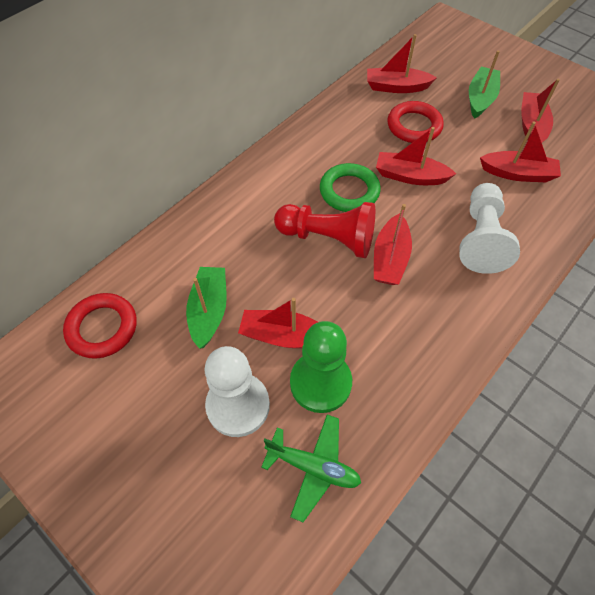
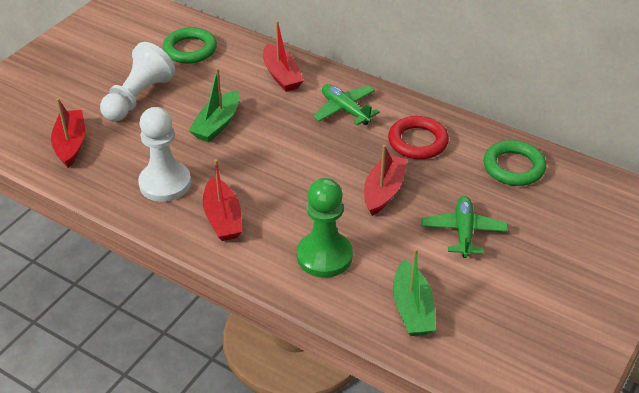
green plane: [261,414,361,522] = 1 -> [313,84,380,125] [422,196,508,258] = 2
green ring: [320,163,381,212] = 1 -> [163,27,217,64] [484,140,546,186] = 2
red boat: [238,298,318,348] [367,34,437,93] [374,204,412,285] [376,127,456,185] [480,121,561,182] [521,79,560,142] = 6 -> [51,98,85,168] [203,159,242,241] [263,21,304,92] [364,145,407,216] = 4
red pawn: [274,202,375,258] = 1 -> none = 0
red ring: [63,293,136,359] [388,101,444,143] = 2 -> [388,116,449,159] = 1

